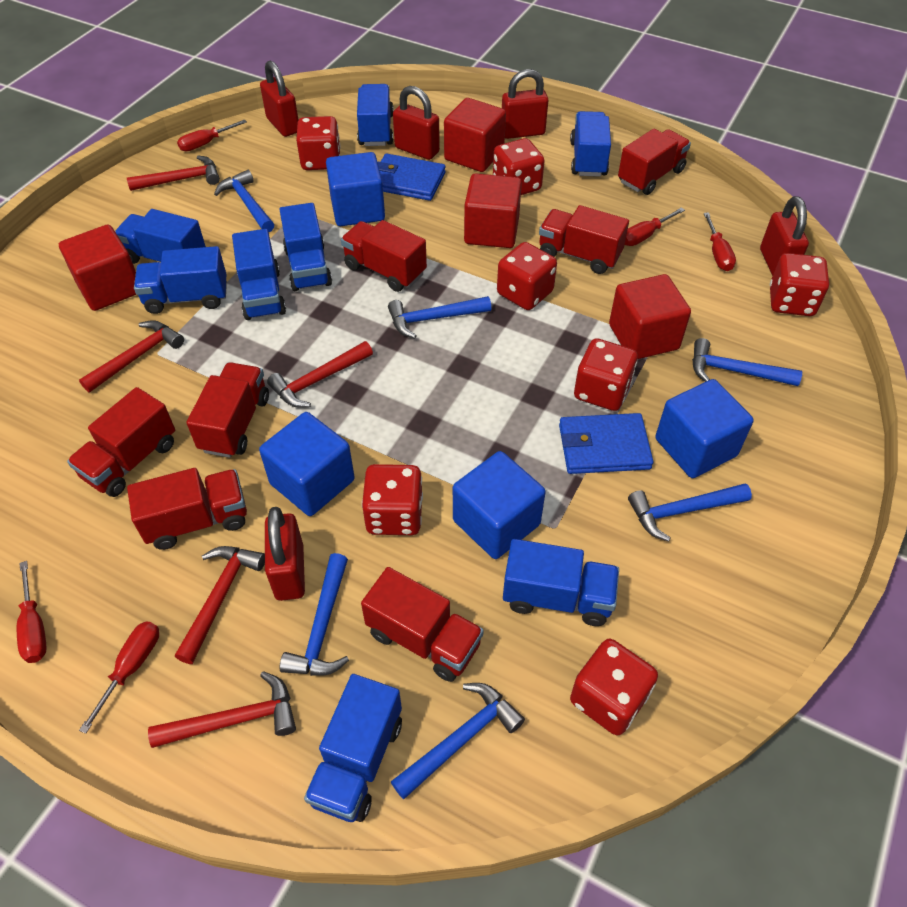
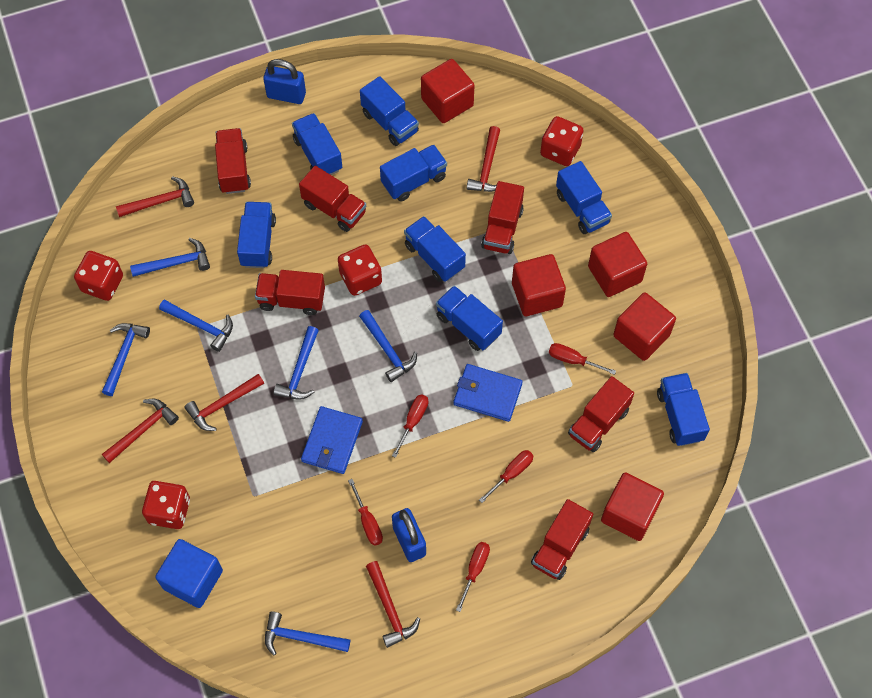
blue cube: [259,412,355,516] [326,152,385,226] [453,451,546,559] [655,379,754,478] = 4 -> [155,539,223,608] = 1
blue padlock: none = 0 -> [263,59,306,104] [392,508,426,562] = 2
red cube: [59,225,136,311] [444,98,506,172] [464,173,522,248] [609,274,691,359] = 4 -> [421,59,475,123] [512,254,566,316] [588,232,647,297] [601,472,664,541] [613,292,676,361] = 5
red dice: [296,116,340,170] [362,464,423,535] [493,138,544,195] [497,242,557,310] [570,639,658,736] [574,338,638,411] [770,253,829,316] = 7 -> [74,251,123,301] [142,481,190,529] [338,244,382,296] [540,116,584,166] = 4
red padlock: [260,60,298,137] [265,507,305,601] [393,86,440,160] [502,69,548,139] [760,196,809,276] = 5 -> none = 0
red truck: [67,387,175,497] [127,468,247,550] [186,362,269,458] [341,220,427,292] [361,567,484,682] [539,205,629,274] [618,129,691,195] = 7 -> [215,128,251,194] [255,270,325,315] [299,166,366,232] [481,181,524,254] [531,499,593,580] [568,376,634,452] = 6

